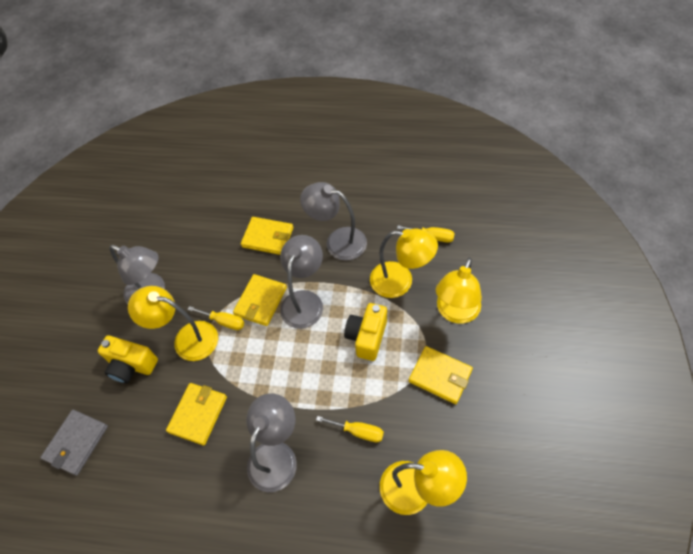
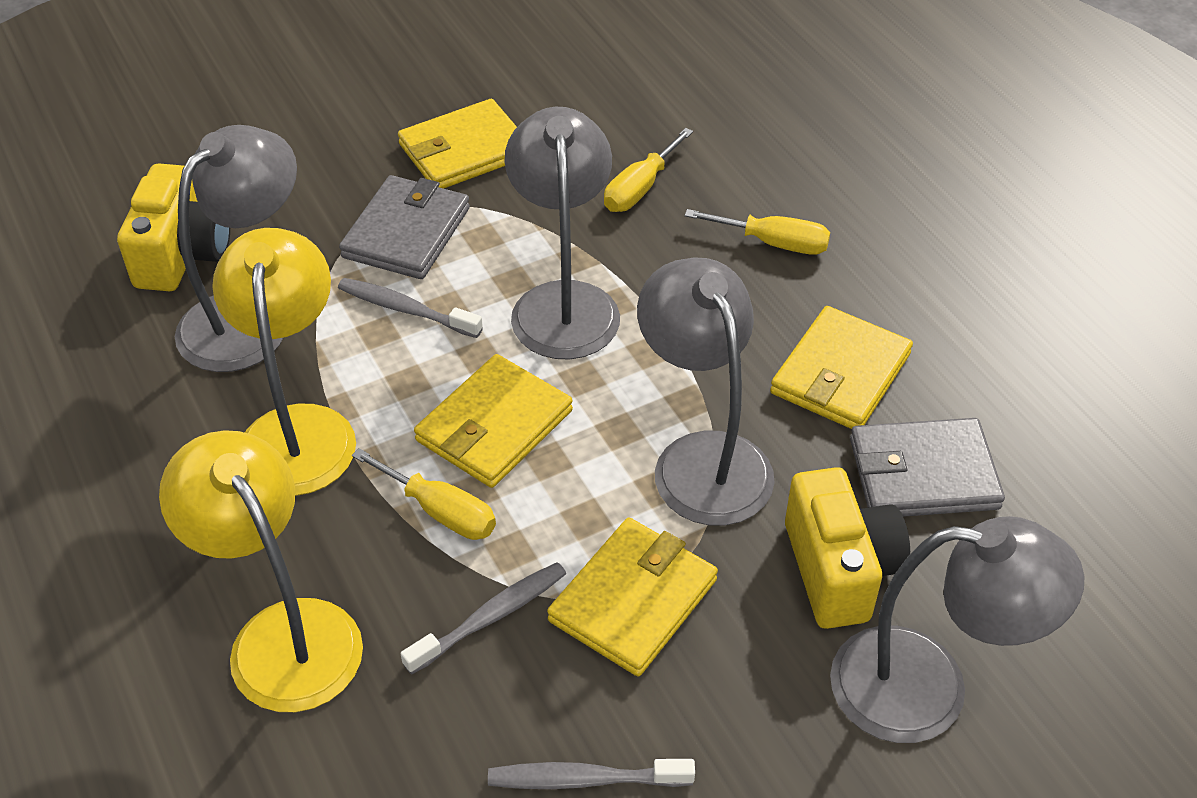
grey toothbrush: none = 0 -> [338,278,483,338] [401,562,566,675] [488,759,695,789] = 3
grey wallet: [40,410,108,476] = 1 -> [339,175,470,279] [850,418,1005,517] = 2
yellow lamp: [128,286,218,361] [370,228,438,298] [380,450,467,515] [436,258,482,324] = 4 -> [159,430,363,712] [212,228,356,496] = 2

